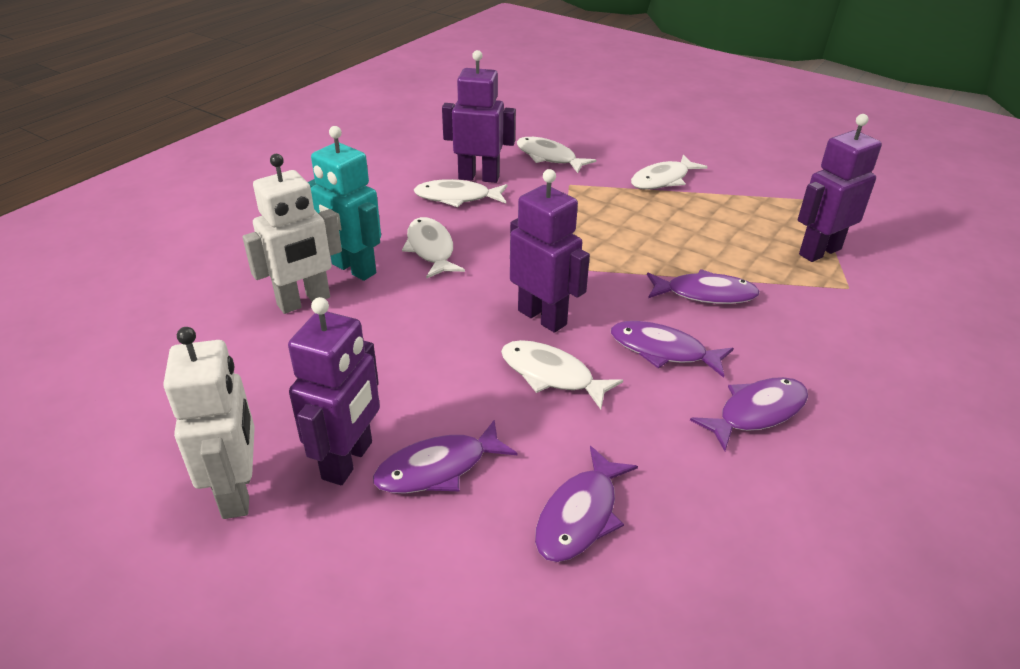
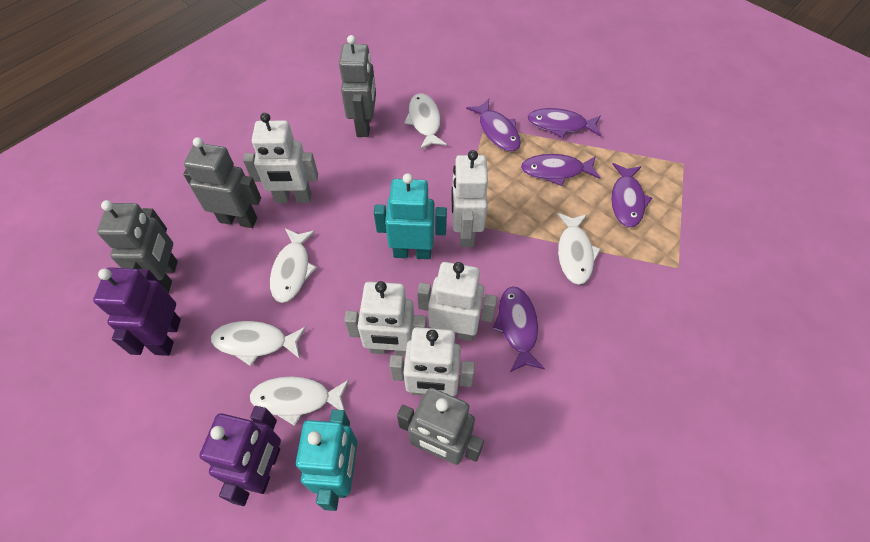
grey robot: none = 0 -> [97,200,178,293] [183,137,261,228] [339,35,376,137] [397,388,484,465] = 4
purple robot: [288,297,380,485] [442,50,516,183] [510,169,590,333] [798,114,882,262] = 4 -> [93,267,181,356] [199,406,281,506] = 2
turquoise robot: [308,126,381,281] = 1 -> [296,409,357,511] [374,173,447,259] = 2
white robot: [163,327,255,519] [243,154,342,314] = 2 -> [243,113,318,203] [344,281,427,356] [389,327,475,397] [417,262,497,341] [451,150,488,247] = 5

